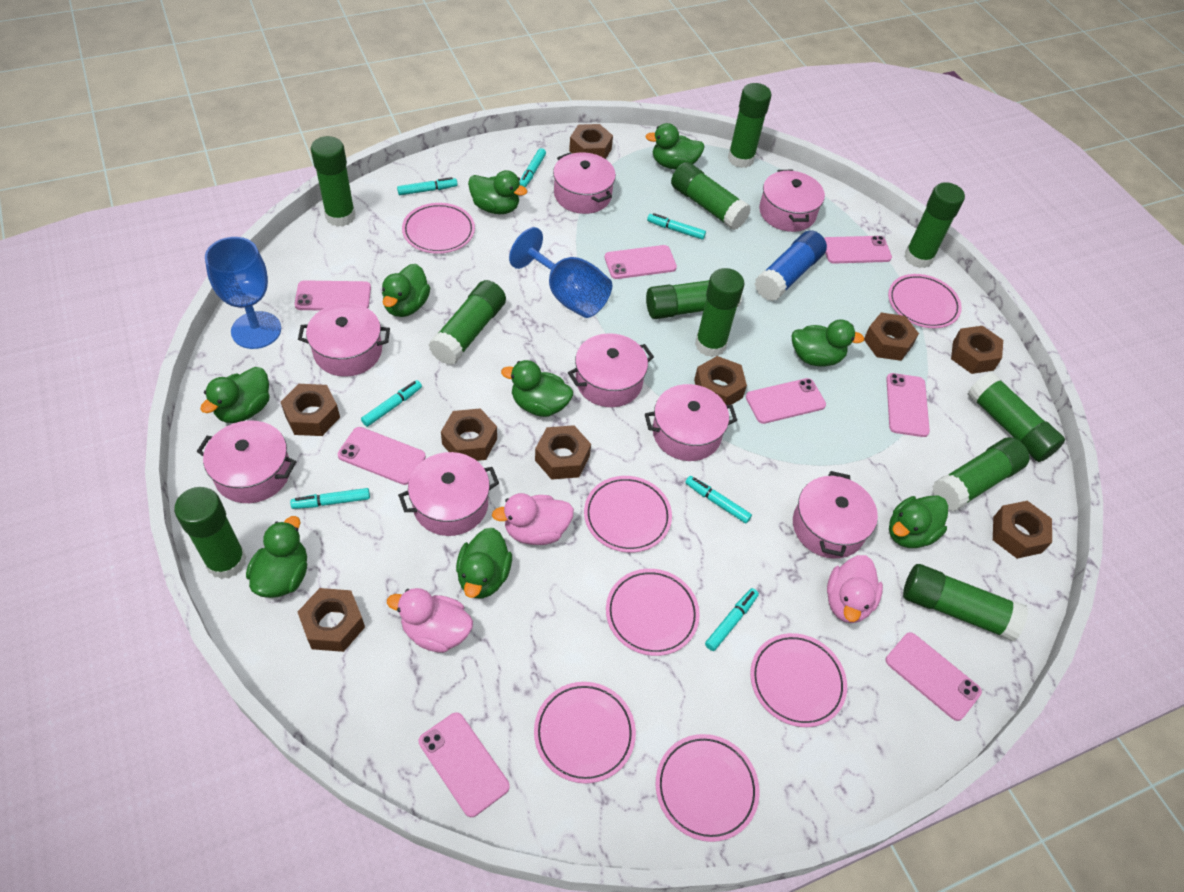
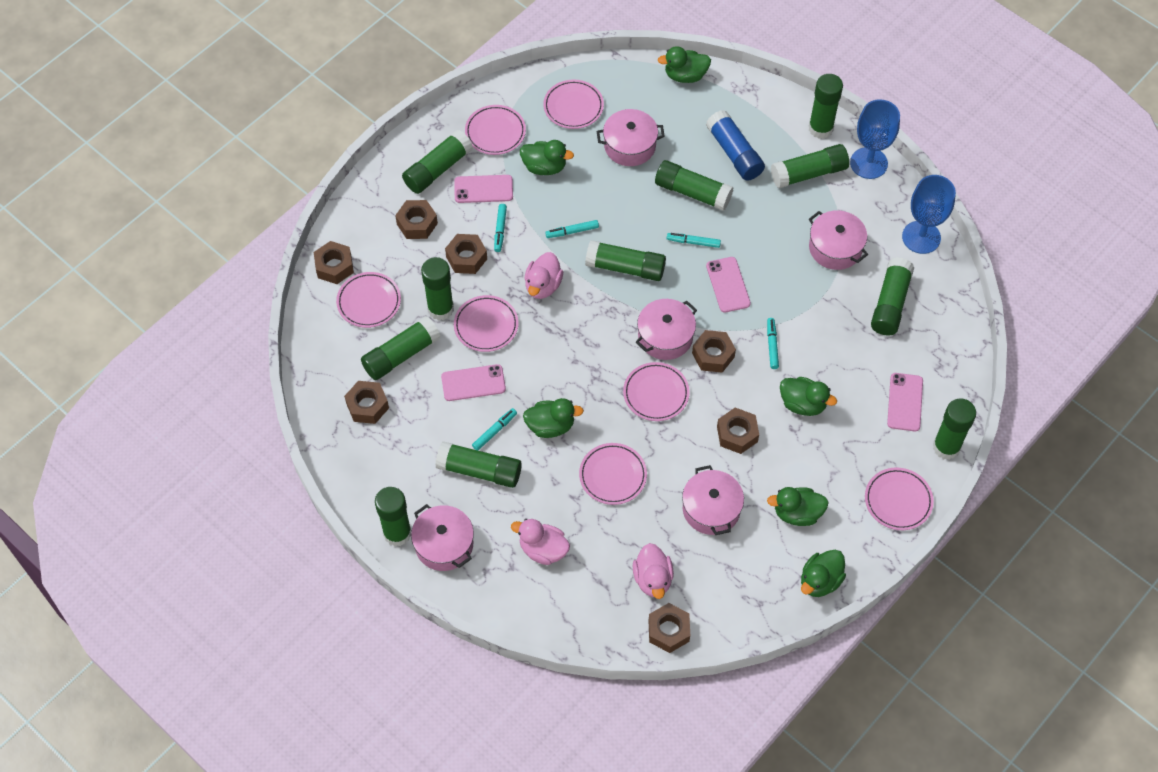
brown nut: [281,384,340,436] [298,588,365,652] [441,408,497,461] [535,425,591,480] [569,124,613,159] [694,356,747,405] [864,313,919,361] [951,326,1003,374] [993,501,1052,559] = 9 -> [314,241,354,284] [344,381,389,424] [395,200,438,239] [445,234,487,274] [648,603,690,653] [692,330,736,373] [717,408,759,454] = 7
green duck: [200,367,270,423] [246,516,307,598] [382,264,430,317] [456,528,512,598] [468,170,527,214] [501,360,573,417] [645,123,705,169] [792,320,864,367] [889,495,948,548] = 9 -> [520,140,574,175] [523,398,584,438] [658,46,711,83] [767,487,829,526] [780,377,837,416] [801,550,846,597] = 6
pink phone: [295,280,371,310] [338,427,426,485] [419,712,510,817] [605,245,677,279] [746,378,826,424] [824,236,892,264] [886,373,930,437] [886,632,982,721] = 8 -> [441,364,506,401] [454,175,513,203] [706,257,751,312] [887,373,923,431] = 4
pink pot: [197,420,296,503] [298,303,390,377] [398,452,499,536] [553,152,616,214] [568,333,654,407] [645,384,737,461] [759,170,825,232] [793,471,878,559] = 8 -> [411,504,474,571] [597,109,665,166] [636,299,697,360] [682,465,744,535] [809,210,868,270] = 5
turquoise marker: [290,488,370,509] [361,380,422,427] [397,177,458,195] [520,148,546,188] [647,213,706,240] [685,476,752,523] [705,588,759,651] = 7 -> [472,408,517,450] [494,204,507,252] [545,220,599,238] [666,233,721,248] [767,318,779,369] = 5

